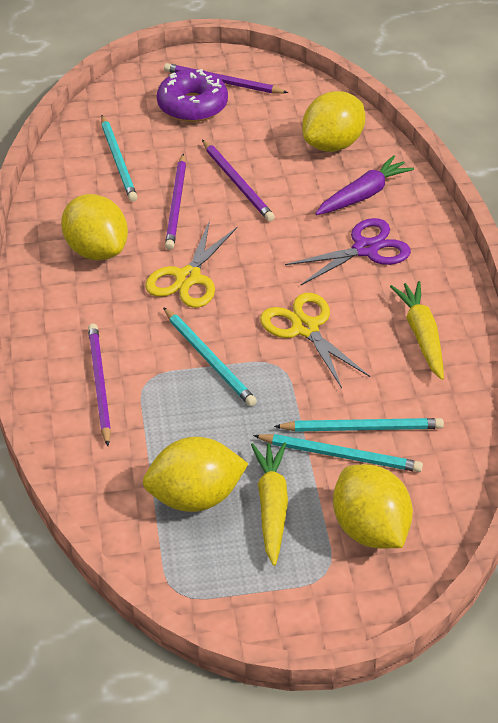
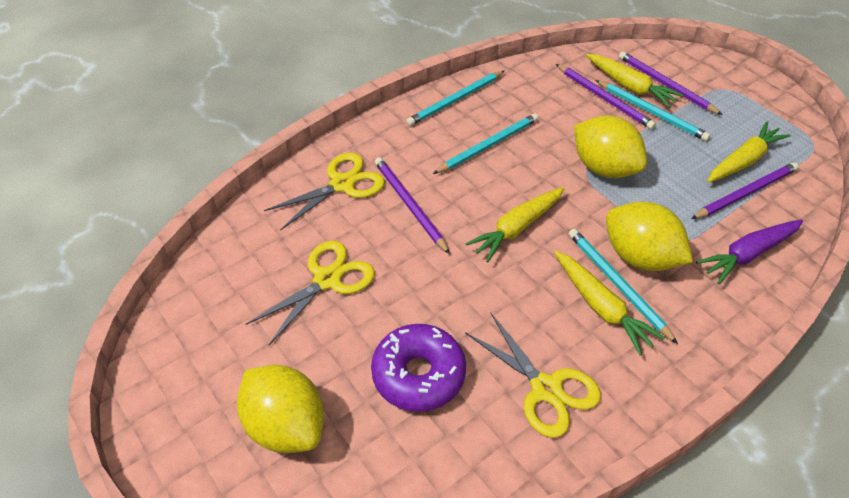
purple scissors: [285,218,411,285] = 1 -> none = 0
yellow carrot: [251,442,288,566] [390,281,444,380] = 2 -> [465,187,565,262] [554,251,665,355] [586,54,683,108] [707,122,791,183] = 4
yellow lemon: [61,194,128,260] [143,437,248,512] [302,91,365,152] [333,464,413,549] = 4 -> [237,365,324,453] [574,115,647,178] [606,202,693,271] = 3
yellow scissors: [145,220,237,308] [260,293,370,388] = 2 -> [246,241,375,345] [264,153,385,230] [465,313,601,438] = 3

